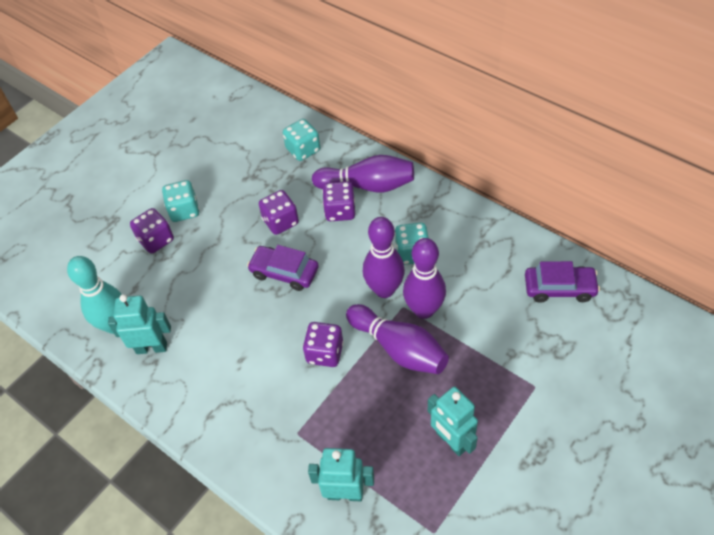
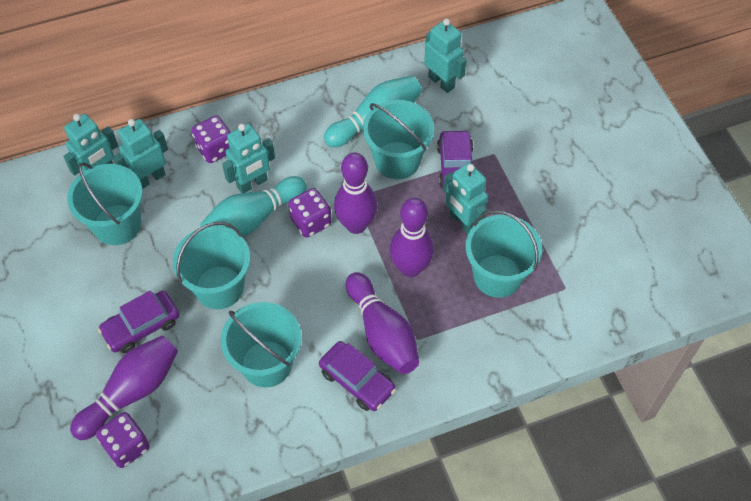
purple car: [247,245,319,291] [525,261,600,303] = 2 -> [98,291,179,353] [319,341,396,411] [437,131,473,189] = 3
purple dice: [130,208,174,254] [259,190,299,235] [303,322,344,367] [322,181,355,221] = 4 -> [96,412,150,468] [192,115,231,163] [288,188,332,238] = 3
turquoise bowling pin: [67,256,122,334] = 1 -> [200,176,307,237] [324,76,422,147] = 2
turquoise bucket: none = 0 -> [67,162,143,245] [173,222,250,309] [221,302,302,388] [363,100,434,179] [466,210,542,298] = 5
turquoise dice: [162,180,200,222] [283,119,320,161] [395,223,429,265] = 3 -> none = 0
turquoise robot: [108,294,171,354] [308,448,374,501] [428,386,478,456] = 3 -> [63,114,118,176] [113,119,168,189] [222,124,275,193] [424,18,466,93] [443,163,488,234] = 5

